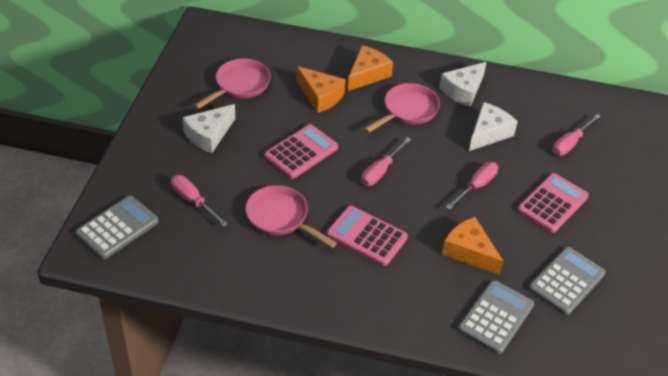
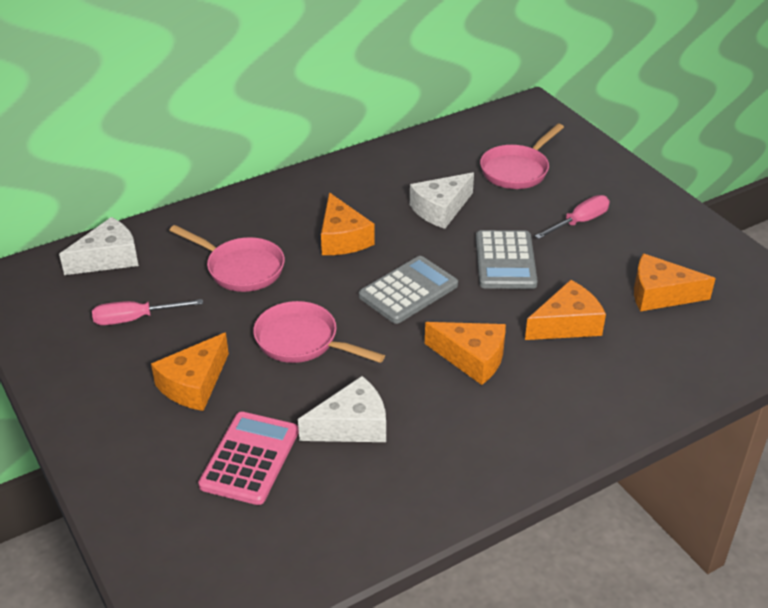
grey calculator: [75,196,159,259] [458,280,534,354] [529,247,606,315] = 3 -> [359,256,458,324] [476,230,538,289] = 2
orange cheese: [296,66,346,113] [348,45,393,91] [442,217,503,275] = 3 -> [151,333,229,411] [321,192,375,255] [425,322,506,385] [525,280,606,340] [634,254,716,311] = 5
pink calculator: [264,124,338,179] [327,206,408,266] [517,173,589,233] = 3 -> [198,412,299,505] = 1
pink screwdriver: [171,175,228,227] [361,138,411,186] [446,162,498,210] [553,114,601,156] = 4 -> [92,299,203,325] [535,195,610,239] = 2

